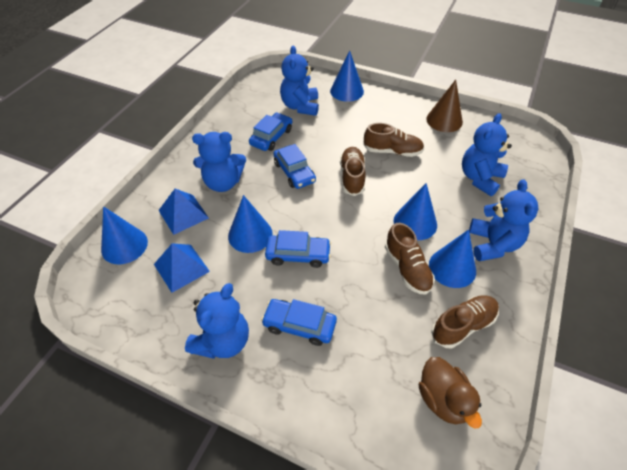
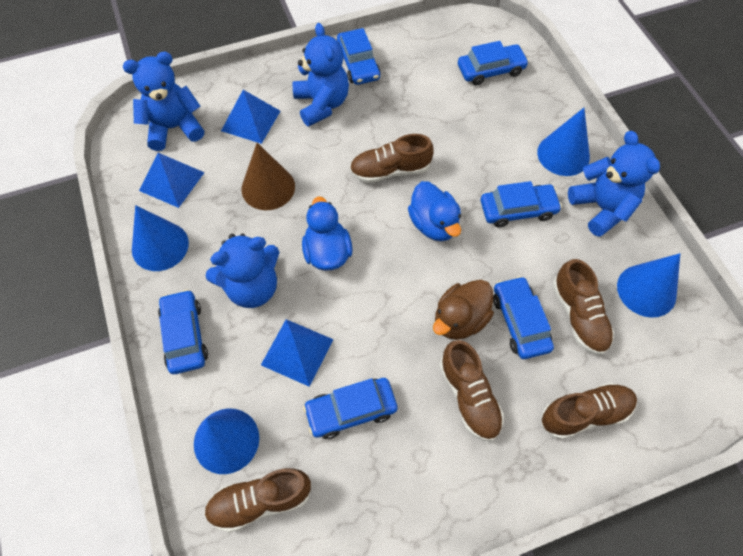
blue car: [249,113,292,151] [261,299,337,346] [265,230,331,268] [273,144,316,189] = 4 -> [158,290,208,374] [303,378,398,439] [337,28,381,85] [458,41,529,85] [481,181,562,228] [493,276,554,359] = 6
blue cone: [101,206,148,264] [228,195,273,253] [330,51,364,102] [393,183,437,240] [429,229,476,288] = 5 -> [132,205,189,271] [194,408,259,474] [537,108,590,176] [617,253,680,318] = 4
blue duck: none = 0 -> [302,196,353,271] [408,181,461,241] = 2
blue pyramid: [154,243,210,293] [158,189,209,235] = 2 -> [139,153,205,208] [221,90,280,144] [261,319,334,387] = 3
blue teddy bear: [185,283,249,359] [192,132,246,192] [280,45,319,116] [462,113,512,196] [469,179,539,261] = 5 -> [123,52,204,151] [206,234,279,308] [293,23,349,127] [568,131,660,237] = 4
brown shoe: [340,147,366,196] [363,123,424,157] [385,223,434,295] [431,295,499,348] = 4 -> [204,468,312,532] [350,134,433,183] [439,340,504,441] [541,382,637,440] [553,259,614,355] = 5

